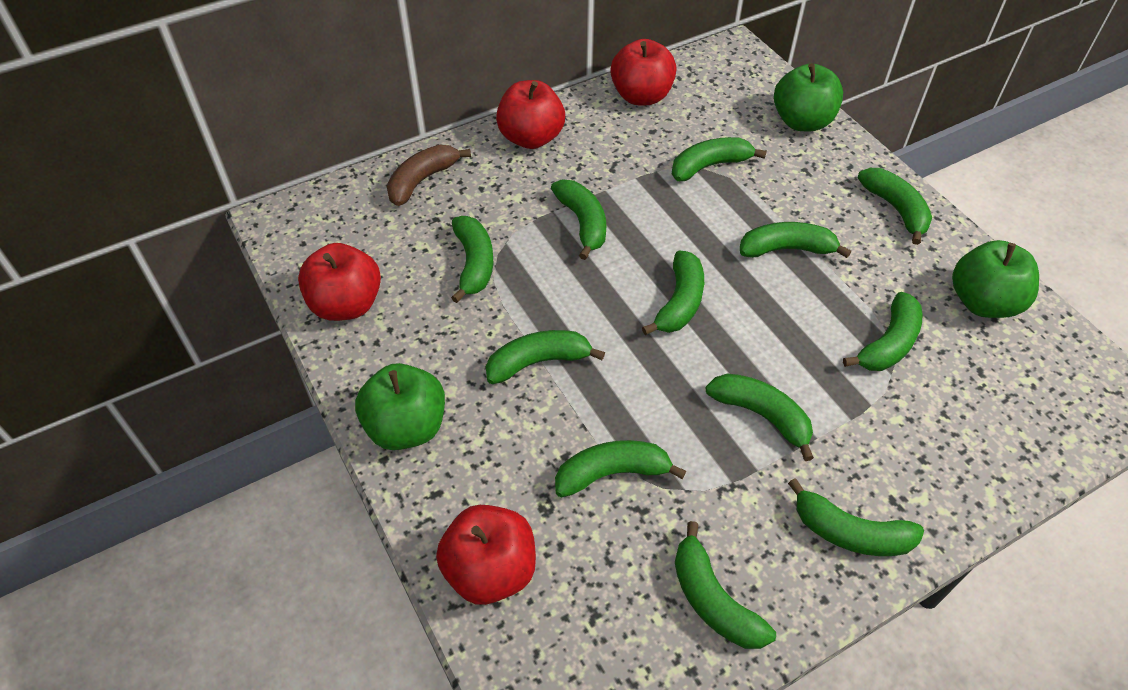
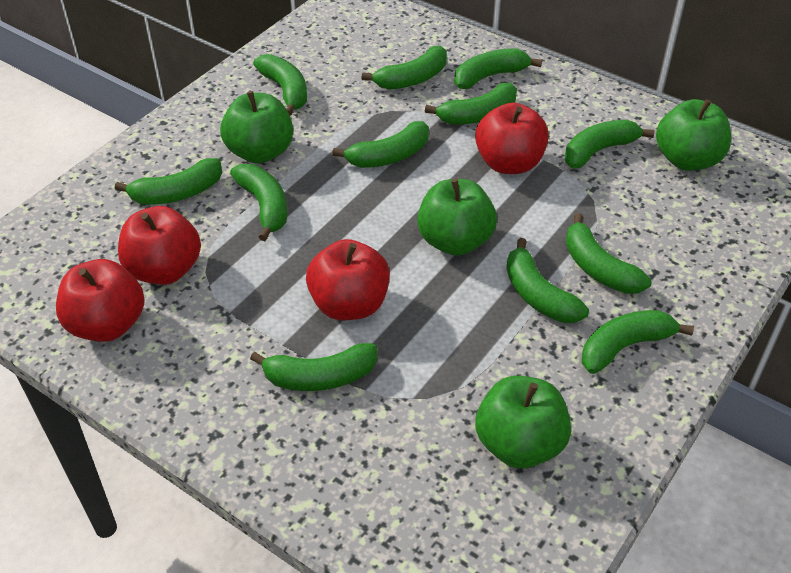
brown banana: [387,145,471,206] = 1 -> none = 0
green apple: [355,363,445,450] [774,63,843,132] [952,240,1039,318] = 3 -> [220,91,293,164] [417,179,497,256] [475,376,571,468] [656,99,731,171] = 4

